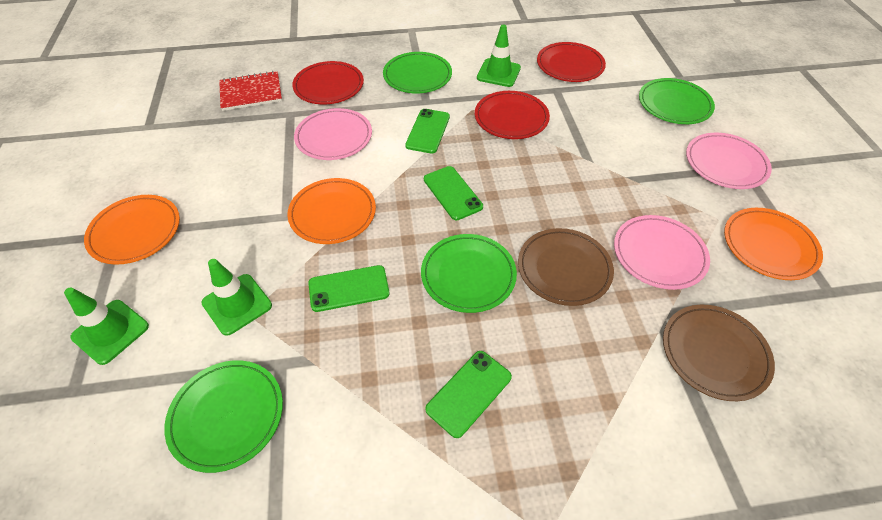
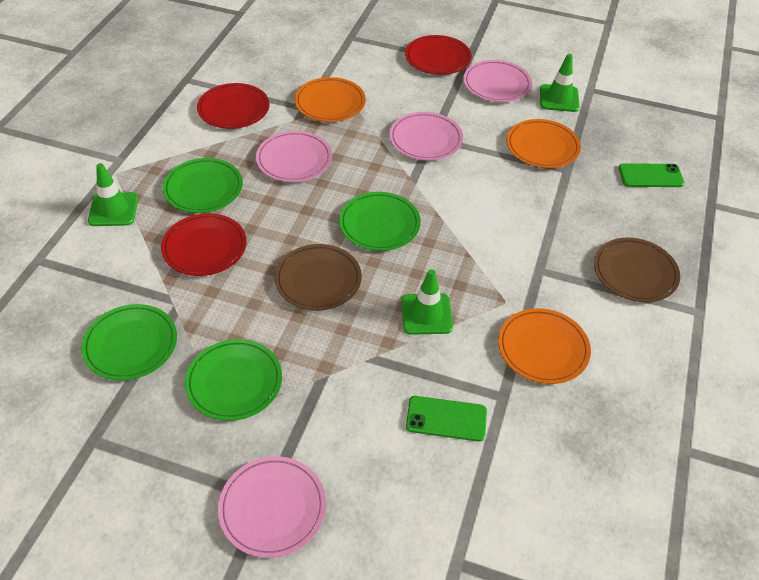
green phone: [308,265,389,312] [405,109,450,154] [424,166,483,220] [425,351,512,438] = 4 -> [406,396,487,442] [619,163,684,187] = 2
pink plate: [294,108,372,160] [614,215,710,290] [686,133,772,189] = 3 -> [218,456,326,558] [256,131,332,182] [389,112,463,161] [463,60,532,102] = 4
red notebook: [219,71,282,111] = 1 -> none = 0

